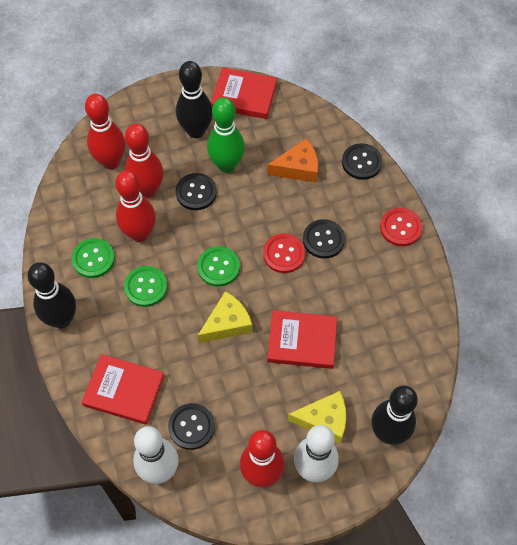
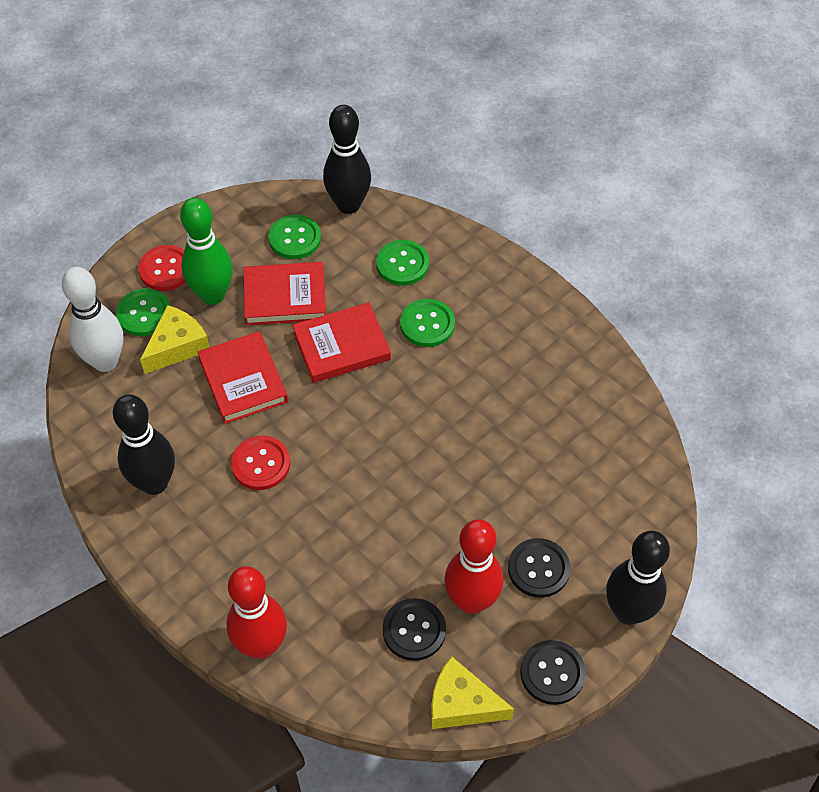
black button: [168,403,215,450] [176,173,217,210] [303,219,345,259] [342,143,383,180] = 4 -> [383,598,446,661] [508,538,570,598] [520,640,586,705] = 3
green button: [72,238,115,278] [124,266,168,307] [197,246,240,287] = 3 -> [116,288,171,336] [268,215,321,259] [376,240,429,286] [400,299,455,347] = 4
orange cheese: [267,138,318,183] = 1 -> none = 0
red bowling pin: [85,94,125,169] [115,170,156,242] [125,124,163,198] [240,430,284,487] = 4 -> [226,566,287,659] [444,519,503,614] = 2
white bowling pin: [133,426,179,484] [294,425,339,483] = 2 -> [62,267,123,372] = 1

